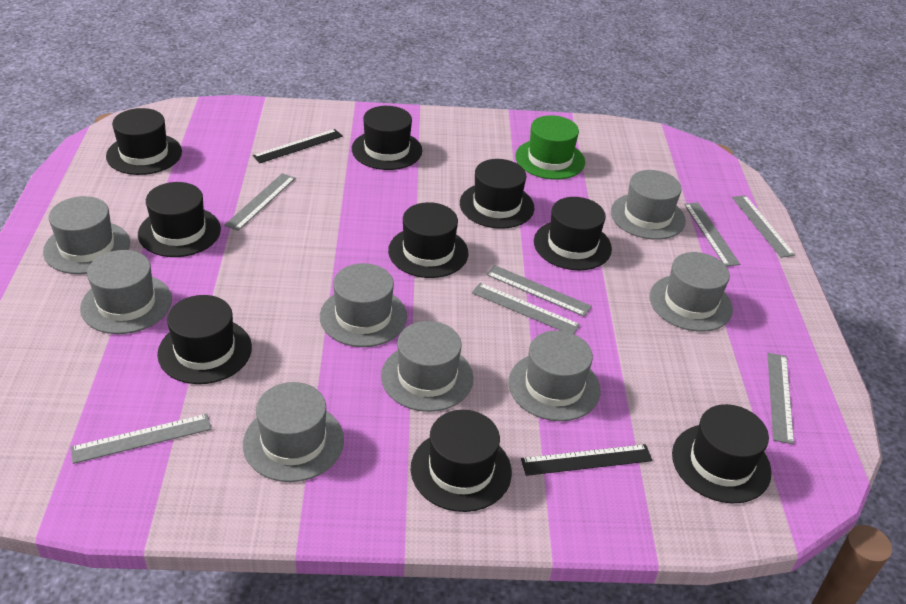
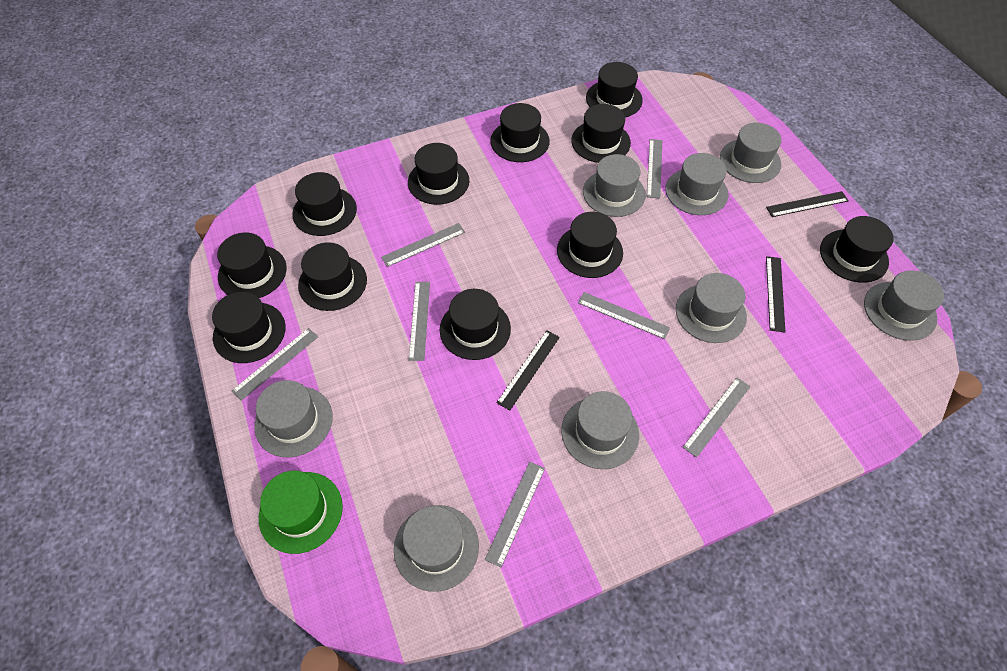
black hat: [106,108,182,175] [138,182,221,257] [157,295,252,384] [352,106,422,170] [388,202,468,278] [411,410,512,512] [460,159,534,229] [534,197,612,270] [672,404,772,504] = 9 -> [212,292,286,363] [217,232,287,298] [292,172,357,236] [298,242,367,311] [408,143,469,205] [440,289,511,360] [490,103,550,162] [557,212,623,278] [571,104,631,163] [586,62,643,117] [820,216,894,283] = 11
black ruler: [253,129,343,163] [521,444,653,476] = 2 -> [496,330,560,410] [766,191,849,217] [766,256,785,332] = 3

